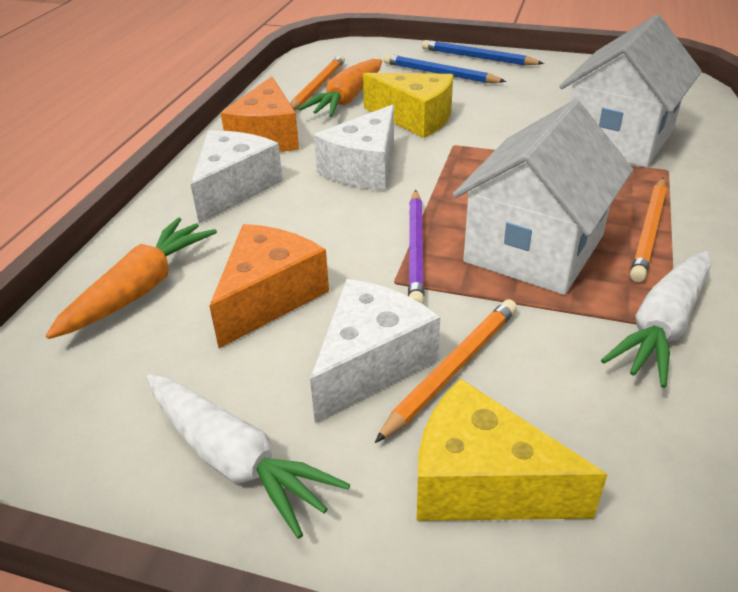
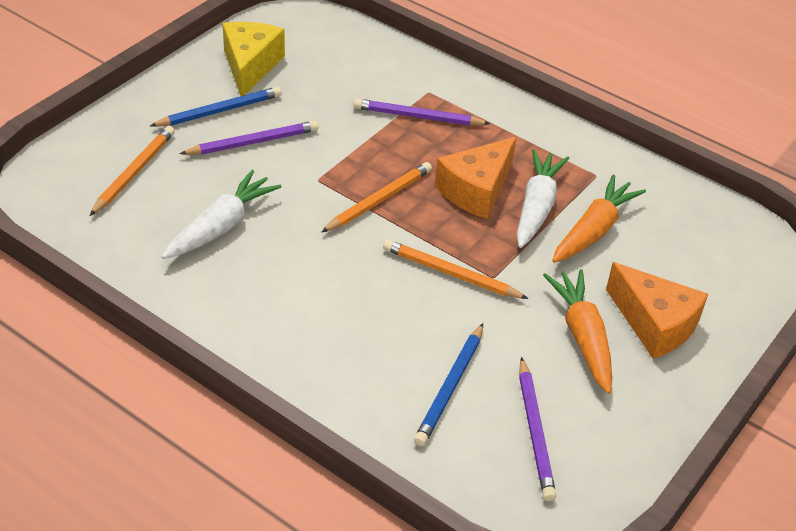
purple pencil: [408,190,424,304] = 1 -> [180,121,319,155] [353,98,491,126] [519,357,556,501] = 3
white cheese: [191,131,283,223] [310,279,440,423] [314,105,394,190] = 3 -> none = 0
white house: [453,100,633,295] [559,14,702,167] = 2 -> none = 0
yellow cheese: [363,73,453,138] [417,379,608,521] = 2 -> [223,22,285,96] = 1

